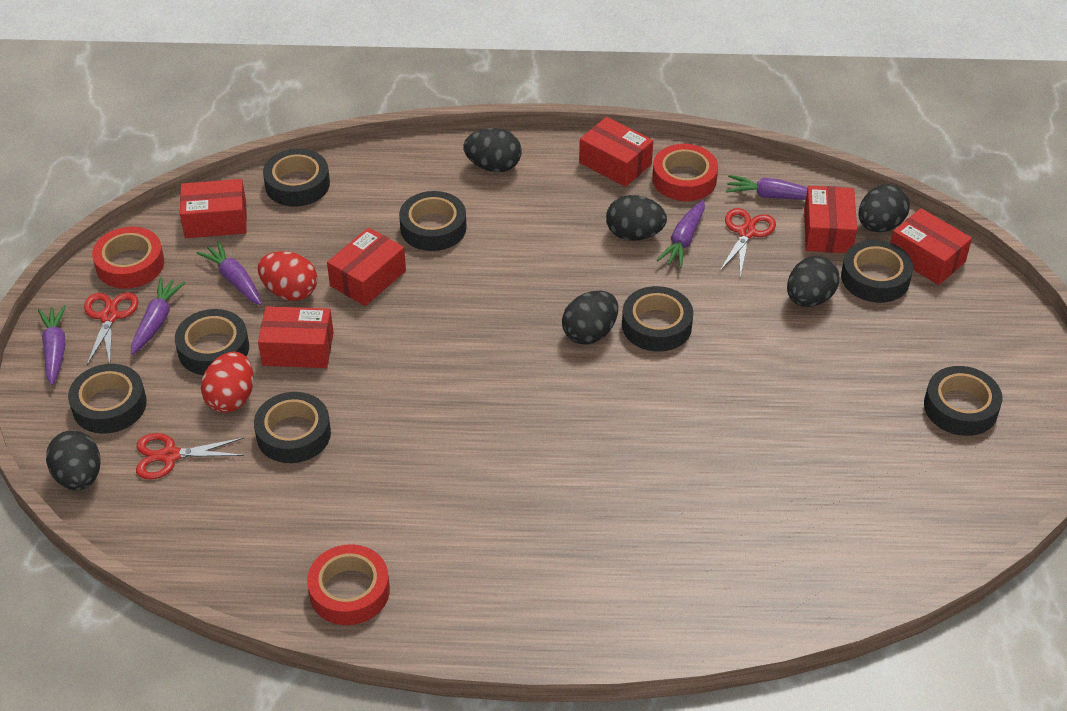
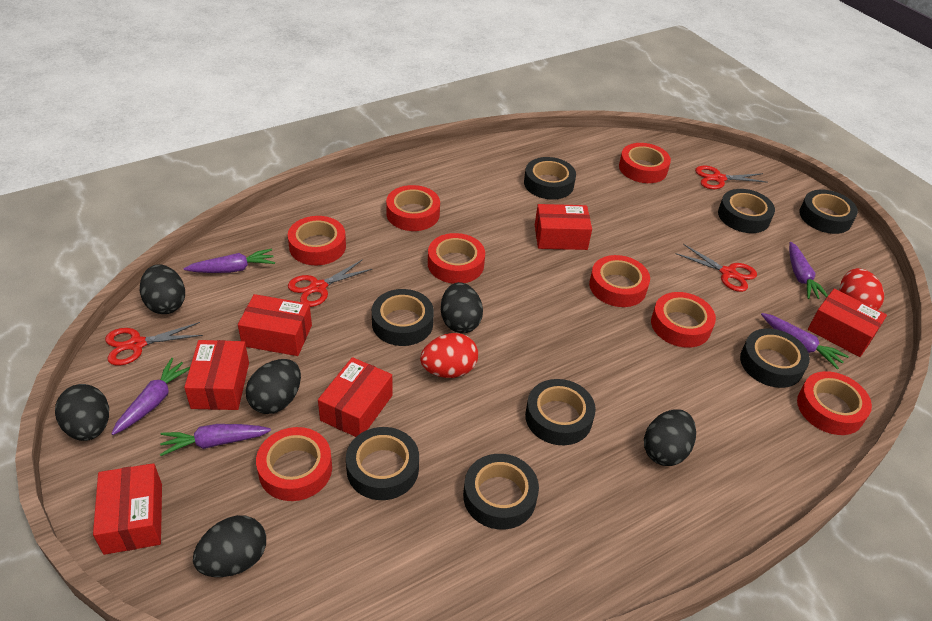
red scissors: [84,292,139,365] [136,433,244,480] [719,208,776,277] = 3 -> [105,322,203,366] [288,259,372,307] [675,244,757,292] [695,166,768,189] = 4
red tape: [92,227,164,289] [307,544,390,625] [652,144,718,201] = 3 -> [256,427,332,501] [288,216,346,265] [386,185,440,231] [428,233,485,284] [589,255,650,307] [619,143,671,183] [651,292,716,348] [797,371,872,435] = 8

